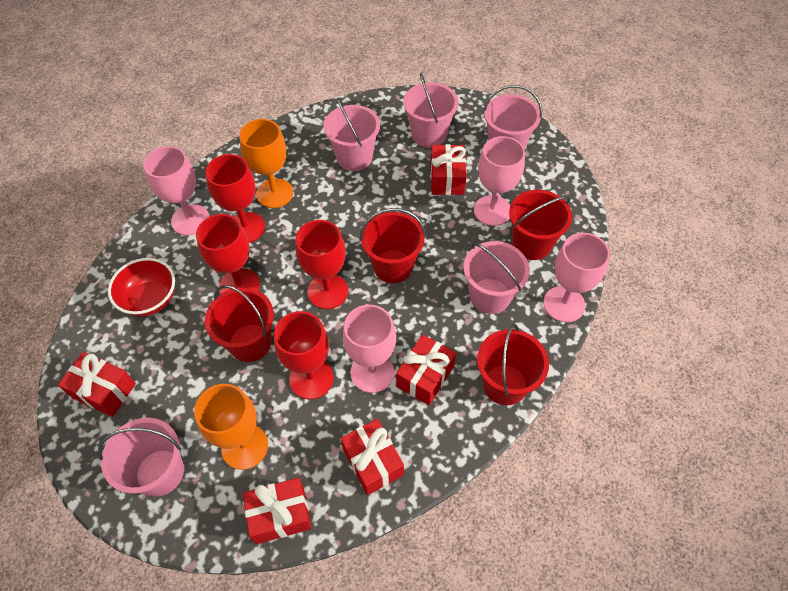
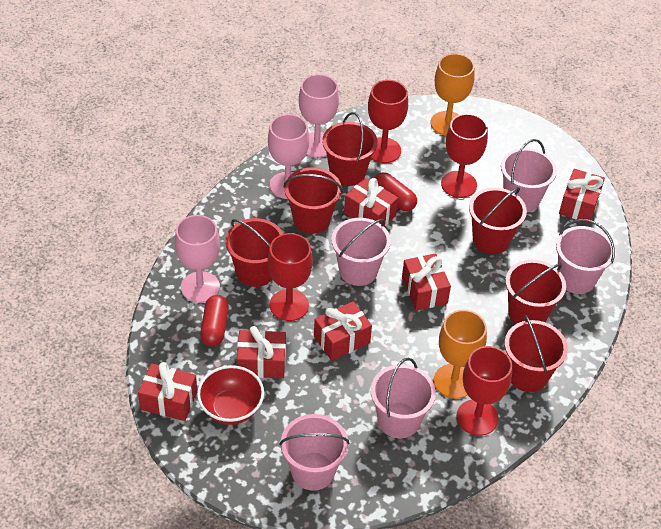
pink goblet: [143,146,210,236] [343,305,396,393] [474,136,525,226] [544,233,610,322] = 4 -> [175,215,220,303] [268,114,309,199] [299,74,339,158] = 3
red bucket: [205,285,274,362] [360,208,426,283] [477,324,549,405] [509,190,572,260] = 4 -> [225,218,283,287] [283,167,343,234] [322,112,378,186] [469,187,527,254] [505,260,566,324] [505,315,568,392] = 6
red capsule: none = 0 -> [200,295,229,347] [375,172,417,212] = 2
red gift: [58,352,136,417] [243,478,312,544] [341,419,404,495] [396,334,456,405] [431,144,467,195] = 5 -> [138,362,197,421] [237,326,286,378] [314,301,372,361] [344,178,398,227] [402,253,451,311] [559,169,605,223] = 6

